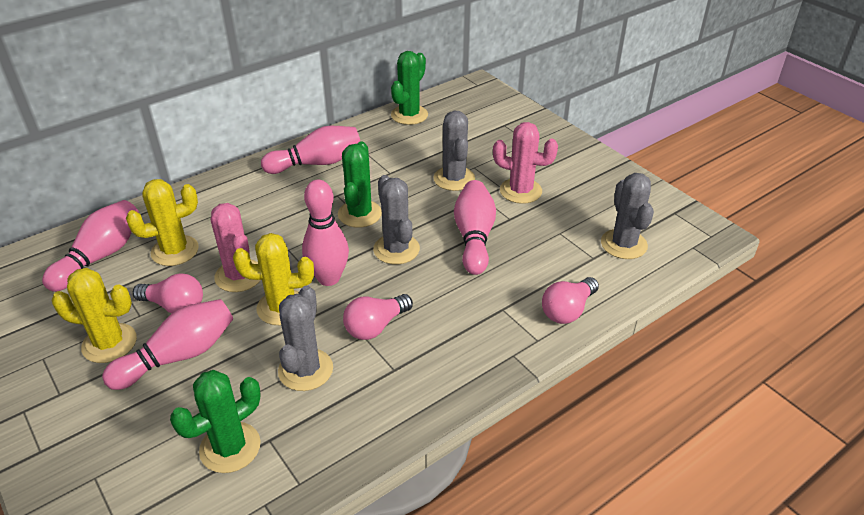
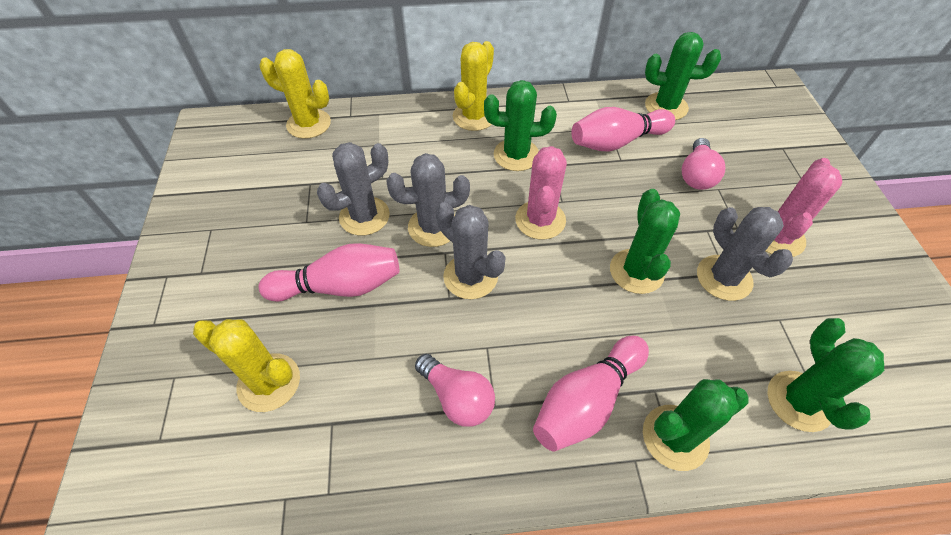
green cactus: [170,370,261,473] [338,141,382,228] [391,51,428,125] = 3 -> [484,80,557,171] [610,189,680,294] [643,379,749,471] [645,32,721,120] [767,318,884,432] = 5
pink bowling pin: [42,200,139,292] [102,299,233,390] [261,126,360,174] [302,180,349,286] [454,180,496,275] = 5 -> [259,243,399,302] [533,336,649,452] [571,107,675,152] = 3
pink light bulb: [133,273,203,313] [343,294,413,340] [542,277,599,324] = 3 -> [415,354,495,427] [682,138,725,190] = 2

